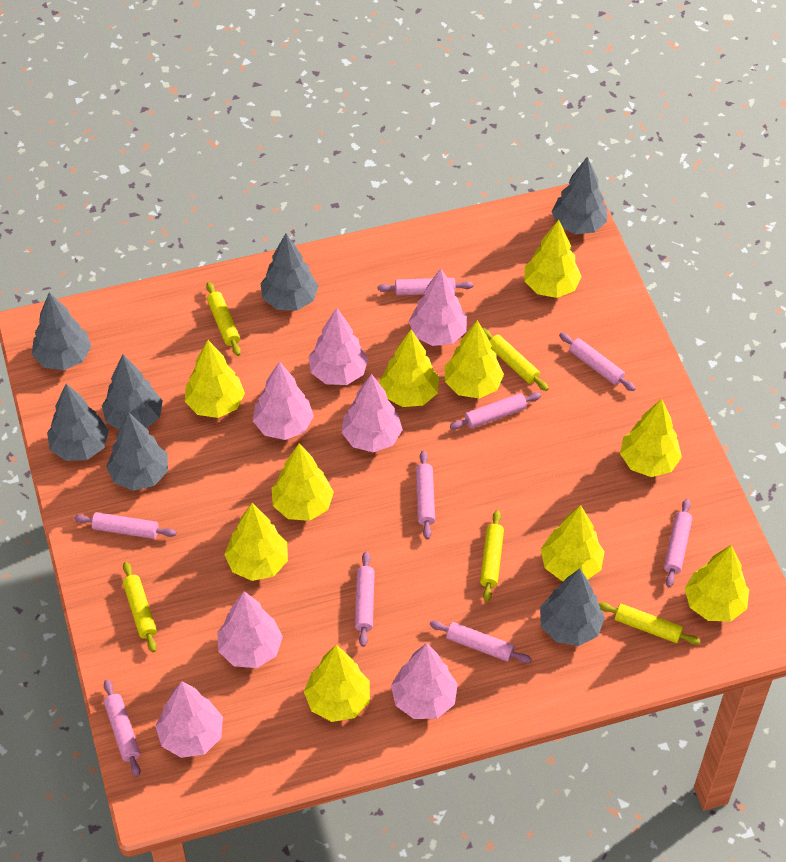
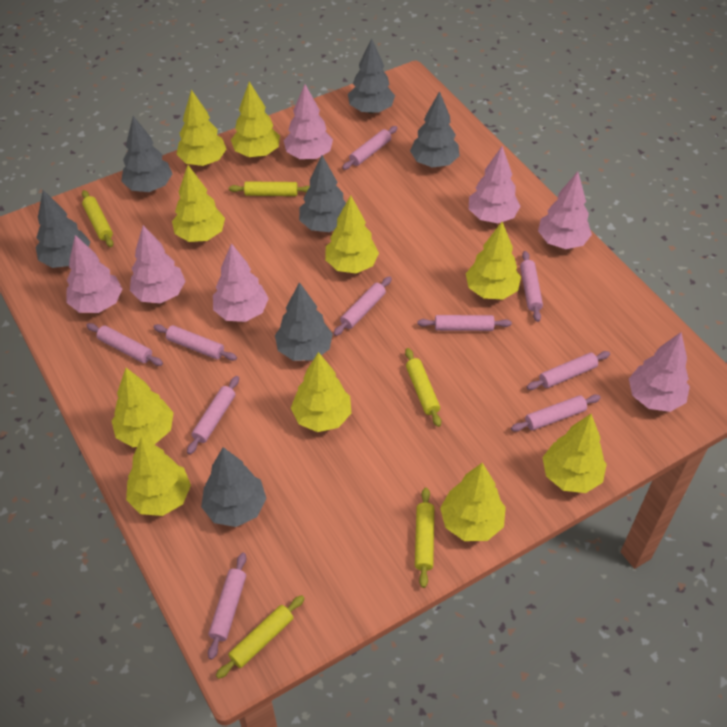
pink rolling pin: [74,512,176,539] [104,680,141,777] [355,552,375,647] [378,278,473,295] [416,451,435,539] [430,621,532,663] [450,392,541,430] [559,333,636,391] [664,499,692,587] = 9 -> [86,323,163,366] [153,324,237,361] [187,376,239,454] [208,553,246,660] [334,276,392,336] [342,126,398,170] [418,315,512,331] [511,394,601,432] [520,251,543,322] [527,351,610,390] = 10

